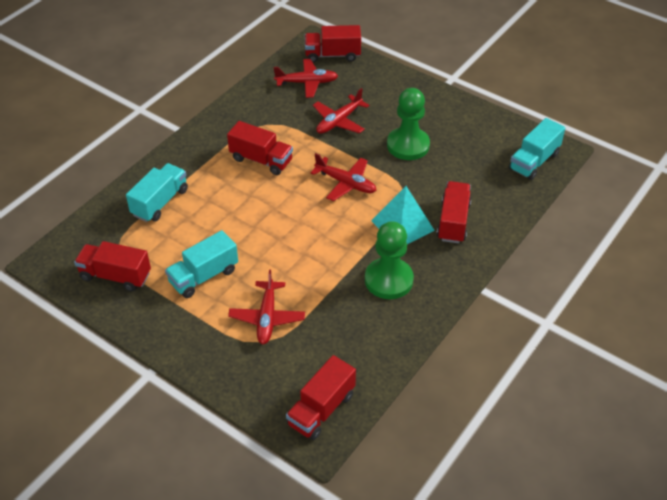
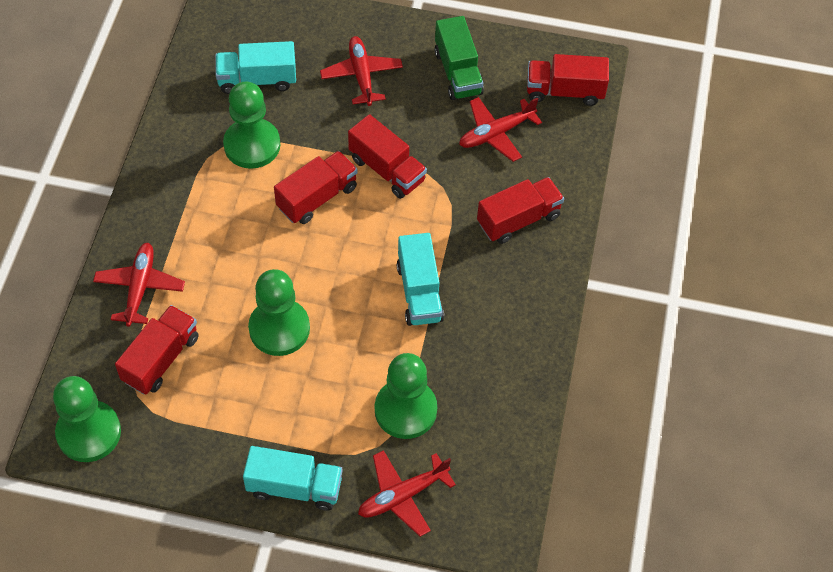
green pawn: [365,221,414,299] [387,88,430,160] = 2 -> [53,376,121,462] [223,82,280,169] [248,269,310,356] [375,353,437,439] = 4
green truck: none = 0 -> [434,16,484,100] = 1
turquoise pyramid: [371,186,435,244] = 1 -> none = 0

